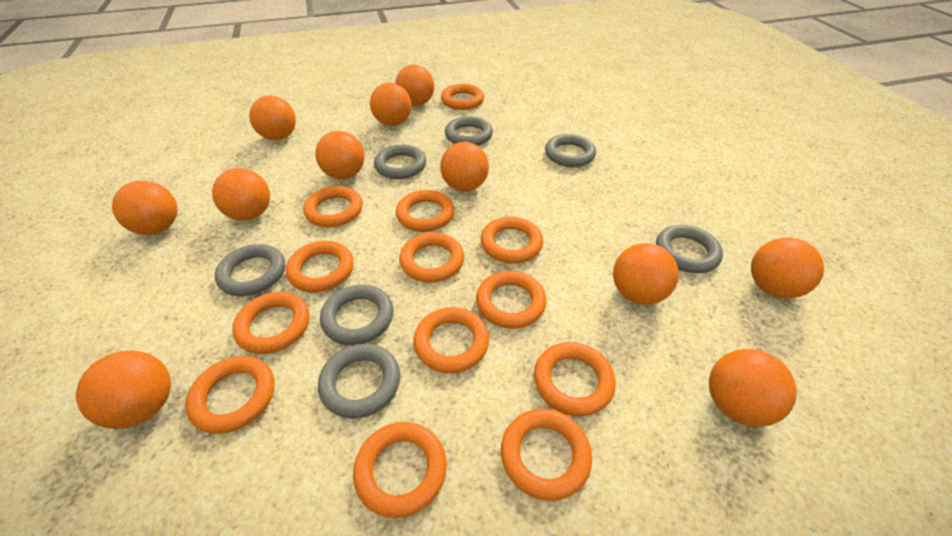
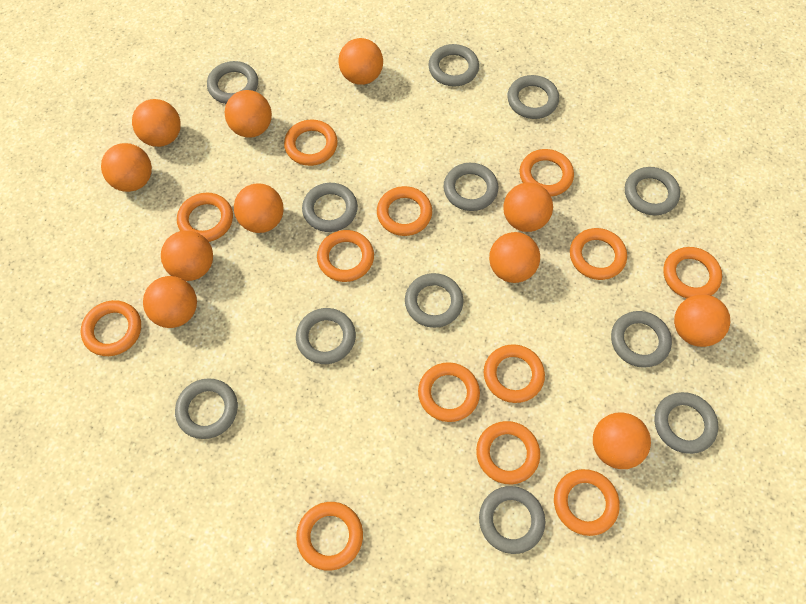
grey ring: [215,244,285,296] [318,344,400,419] [320,285,393,345] [374,144,426,179] [445,116,493,146] [545,134,596,167] [656,225,723,273] = 7 -> [175,378,238,439] [207,61,258,104] [296,308,356,364] [302,183,358,232] [405,273,463,328] [428,44,479,87] [444,163,498,211] [479,486,545,554] [507,75,559,119] [611,311,672,368] [625,167,680,215] [654,392,719,454] = 12

